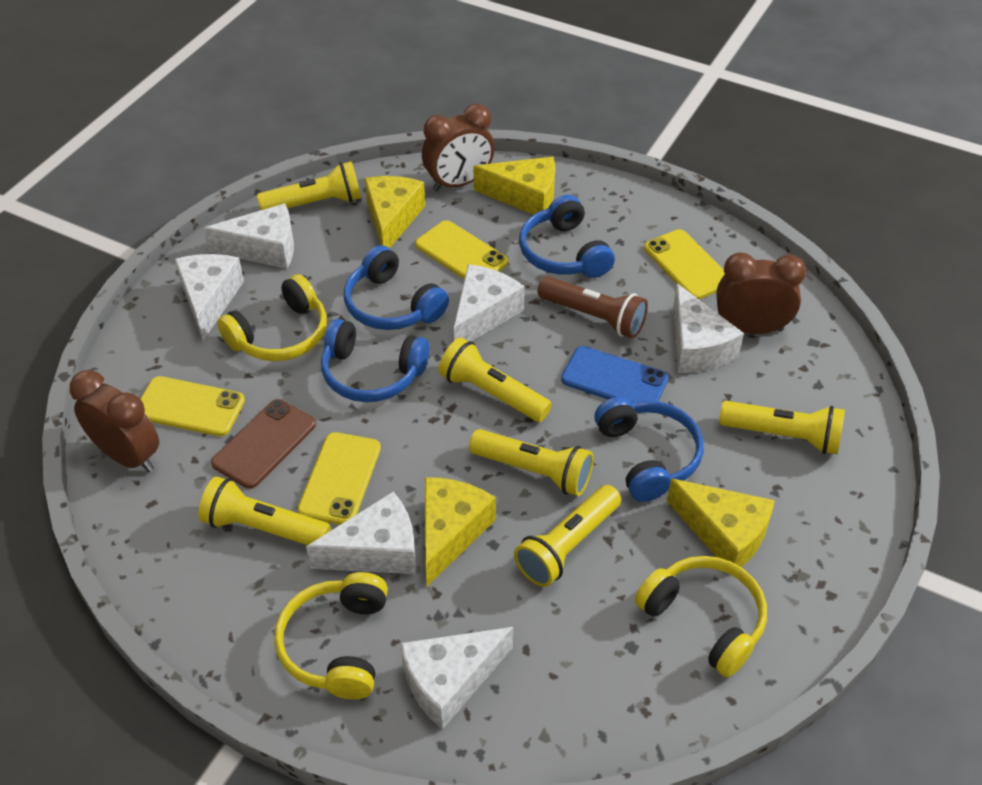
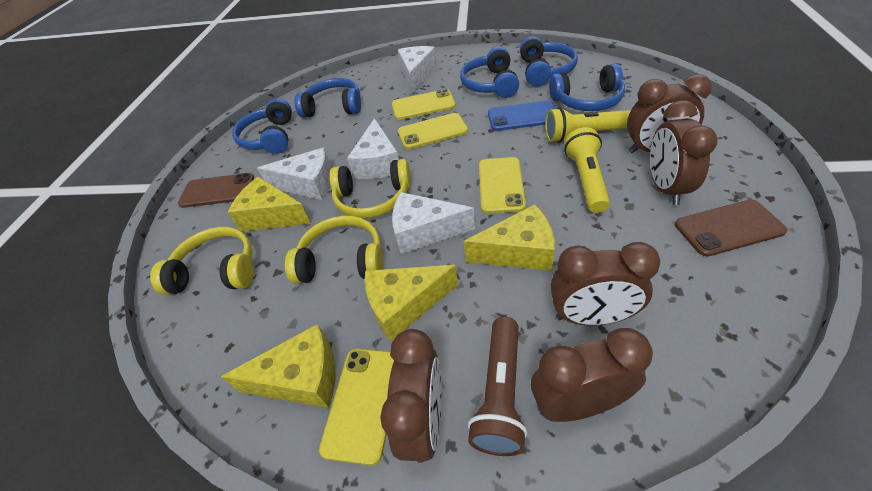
blue headphones: [321,319,430,402] [344,245,449,330] [519,195,615,278] [594,397,704,502] = 4 -> [232,98,292,154] [294,78,361,118] [460,47,519,98] [520,37,578,87] [549,64,625,111] = 5
brown clock: [70,370,159,472] [422,104,495,191] [716,252,806,334] = 3 -> [380,329,442,463] [531,328,653,422] [551,242,660,326] [627,74,712,153] [650,100,717,205] = 5
brown phone: [211,399,316,489] = 1 -> [178,173,254,208] [675,200,788,256] = 2
white cheese: [175,254,244,341] [204,203,294,269] [306,492,416,574] [401,627,513,730] [454,264,525,342] [673,283,744,373] = 6 -> [257,148,332,200] [347,118,399,179] [392,192,475,254] [398,46,437,92] = 4
yellow flashlight: [198,476,331,545] [257,161,361,210] [438,337,552,422] [469,429,593,496] [514,485,621,587] [719,401,845,454] = 6 -> [545,107,630,142] [564,127,610,213] = 2

